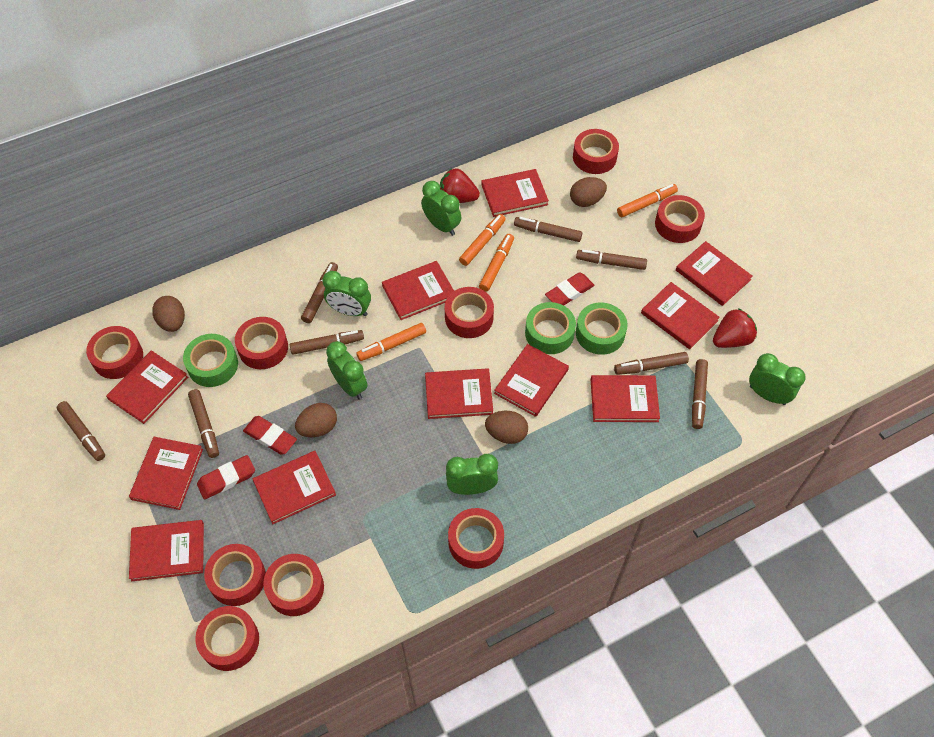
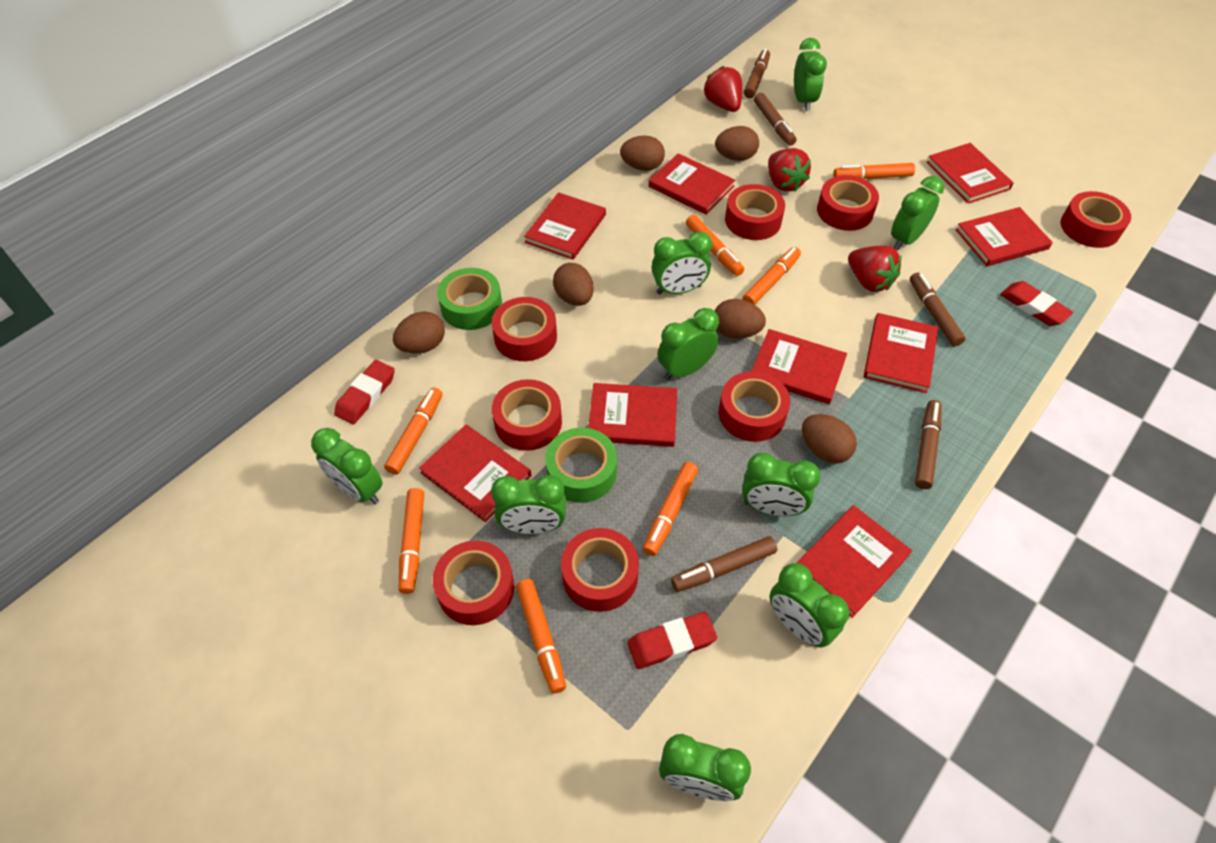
brown egg: [152,296,185,332] [295,403,337,437] [485,411,528,444] [570,177,607,207] = 4 -> [393,312,445,353] [553,263,594,306] [620,135,665,171] [715,126,759,161] [715,299,766,339] [802,414,857,464] = 6
brown marker: [57,401,105,461] [188,389,219,458] [290,330,364,355] [301,262,338,323] [514,217,582,242] [576,250,647,270] [614,352,689,375] [692,359,708,429] = 8 -> [671,536,777,592] [744,49,770,98] [754,93,796,146] [910,273,966,346] [915,400,942,489] = 5
green clock: [322,271,371,316] [326,341,368,399] [421,181,461,236] [446,454,498,495] [749,353,806,405] = 5 -> [311,428,382,504] [491,475,566,534] [651,231,712,295] [657,308,719,380] [659,734,751,801] [742,453,820,516] [769,563,849,648] [794,38,827,111] [891,176,944,250] = 9
green tape: [183,334,238,387] [525,302,576,354] [576,302,628,355] = 3 -> [437,268,502,330] [545,428,617,503] = 2
orange marker: [356,323,426,361] [459,214,506,266] [479,234,514,292] [617,184,678,218] = 4 -> [384,387,442,475] [399,488,424,594] [516,579,566,694] [643,462,698,556] [686,215,744,276] [743,247,801,305] [833,163,915,179] = 7
red book: [106,350,188,424] [129,437,203,510] [129,520,204,581] [253,451,336,524] [382,261,454,320] [425,368,493,419] [481,169,549,217] [494,344,569,417] [591,375,660,422] [641,282,720,349] [676,241,752,306] = 11 -> [419,425,531,522] [524,192,606,260] [588,383,677,447] [649,153,735,215] [751,329,847,404] [796,505,912,618] [864,313,938,393] [927,143,1014,204] [956,207,1053,266] = 9
red strawberry: [440,168,480,203] [713,308,757,348] = 2 -> [704,66,742,112] [768,148,811,192] [848,246,901,292] = 3
red tape: [86,326,143,379] [195,606,259,671] [204,544,266,606] [235,317,288,369] [263,554,324,616] [445,287,494,338] [448,508,504,569] [573,129,619,174] [655,195,705,243] = 9 -> [433,541,514,625] [492,297,557,361] [492,379,562,451] [561,528,639,612] [719,371,790,442] [725,184,785,240] [817,175,879,231] [1061,191,1131,248] = 8

